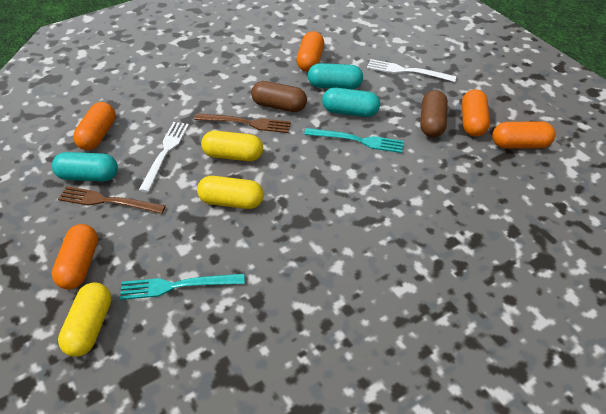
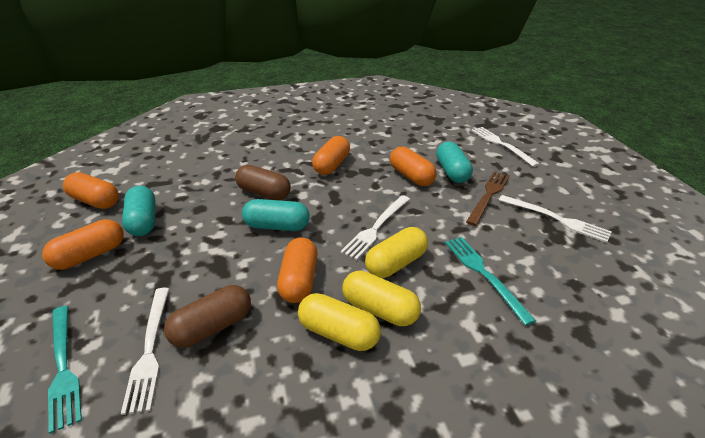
brown fork: [58,186,166,214] [194,113,291,133] = 2 -> [466,172,509,226] = 1
white fork: [139,122,189,192] [367,59,456,82] = 2 -> [121,288,169,415] [340,195,410,260] [471,127,540,167] [499,195,612,243] = 4

